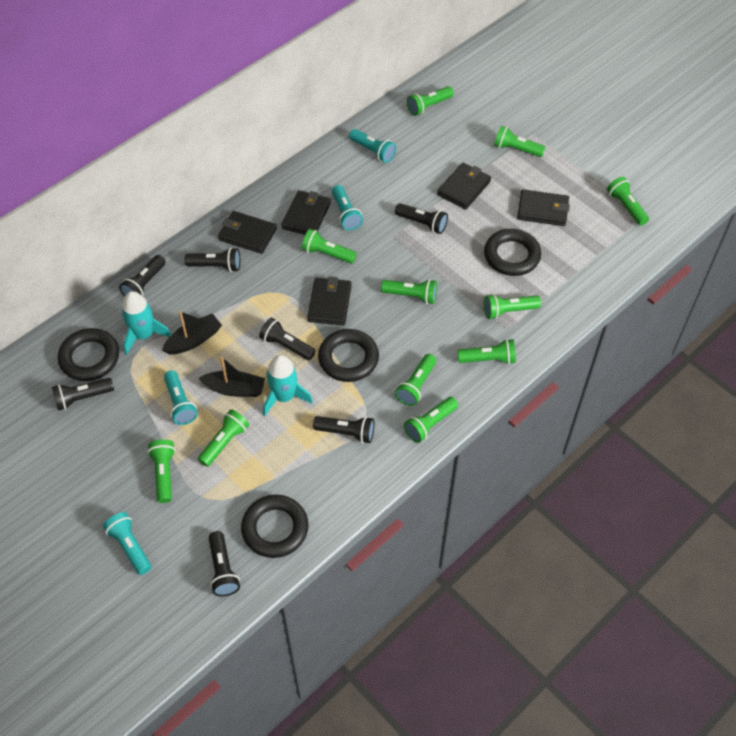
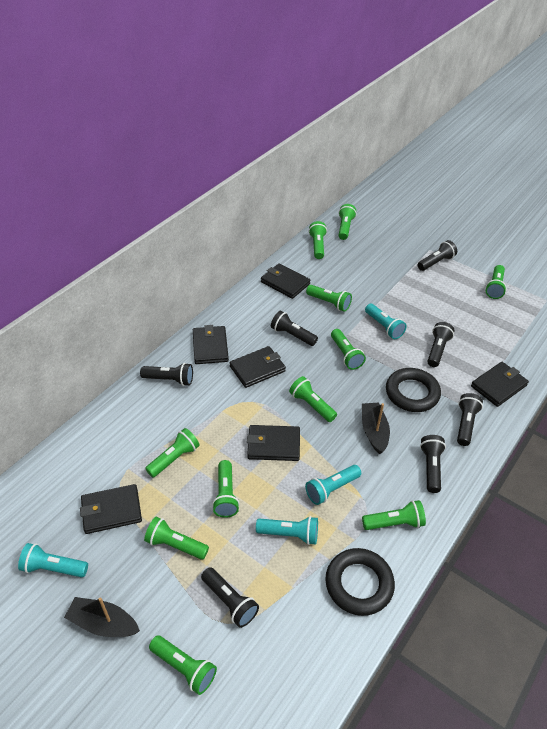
black ring: [58,328,119,381] [241,495,309,558] [318,329,379,382] [484,229,541,276] = 4 -> [325,548,395,616] [386,368,441,412] = 2
black wallet: [218,211,277,254] [282,190,331,235] [307,276,352,325] [437,163,491,210] [517,189,570,226] = 5 -> [80,484,142,534] [193,325,229,364] [230,346,286,388] [247,425,300,461] [261,263,311,299] [471,362,529,407] = 6
turquoise rocket: [122,291,171,355] [263,355,313,416] = 2 -> none = 0

